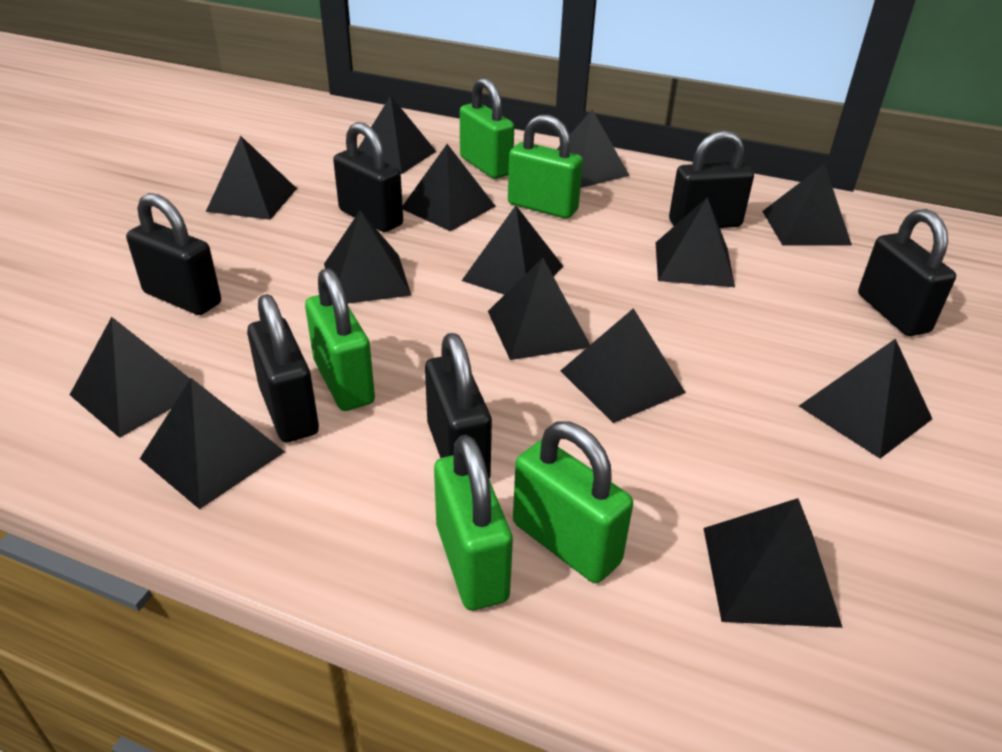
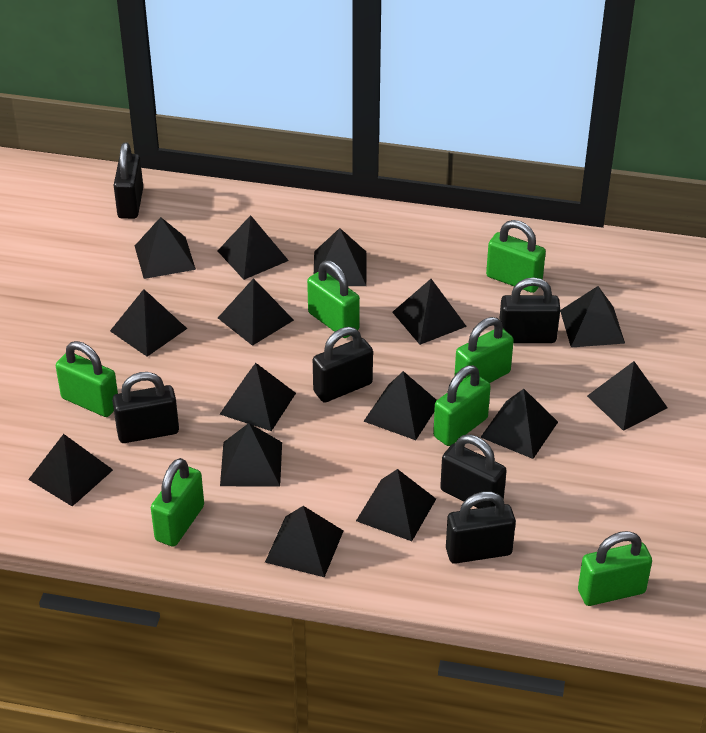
black pyramid: [70,317,190,438] [140,378,285,509] [206,136,297,220] [324,210,412,304] [358,96,436,174] [403,144,496,231] [462,205,563,295] [488,258,590,360] [557,110,630,188] [560,308,686,423] [656,197,735,287] [704,498,843,628] [762,164,852,246] [799,339,932,459] = 14 -> [28,434,113,506] [110,289,187,357] [135,217,196,279] [218,215,289,280] [218,278,294,346] [220,363,296,431] [220,423,282,486] [265,506,343,577] [314,228,367,286] [356,469,436,541] [364,371,437,440] [392,279,467,345] [480,389,558,459] [560,286,625,347] [587,361,668,431] = 15
green padlock: [305,268,375,411] [434,435,513,610] [460,77,514,179] [508,115,583,219] [513,421,633,583] = 5 -> [56,341,118,417] [151,458,204,547] [307,260,360,338] [433,365,491,446] [454,317,514,383] [486,220,546,293] [578,531,652,606] = 7

